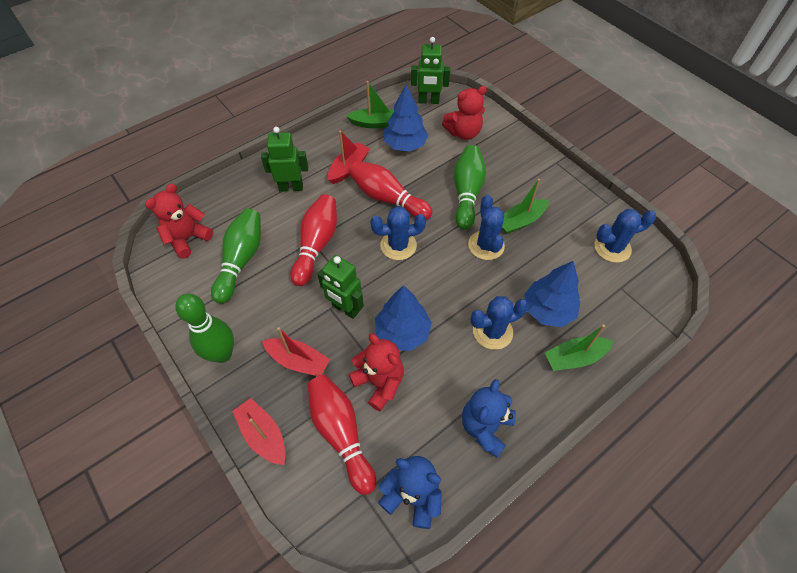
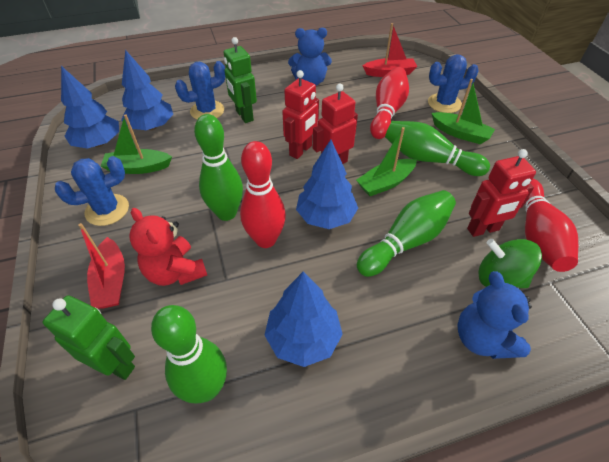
blue cactus: [370,206,426,260] [468,195,505,260] [470,296,528,350] [595,209,656,263] = 4 -> [55,156,129,226] [175,61,225,120] [428,54,479,113] = 3
blue tree: [375,285,432,351] [384,85,428,152] [524,261,580,327] = 3 -> [61,66,119,149] [121,50,173,130] [264,271,343,367] [296,140,358,229] = 4
green bowling pin: [175,294,234,363] [211,208,261,303] [454,145,486,230] = 3 -> [151,305,227,404] [194,114,243,221] [357,190,456,277] [385,121,490,176] = 4
green robot: [261,127,308,192] [317,255,364,319] [411,37,450,104] = 3 -> [43,295,135,380] [224,37,257,123] = 2
green spinning top: none = 0 -> [478,239,542,288] = 1
red boat: [232,398,286,465] [262,327,330,376] [328,131,370,184] = 3 -> [78,223,125,309] [362,23,417,77] = 2
red robot: none = 0 -> [282,70,319,159] [313,84,358,164] [467,149,536,237] = 3
red teddy bear: [145,184,213,259] [349,333,404,411] [442,86,487,140] = 3 -> [129,208,207,286] = 1

